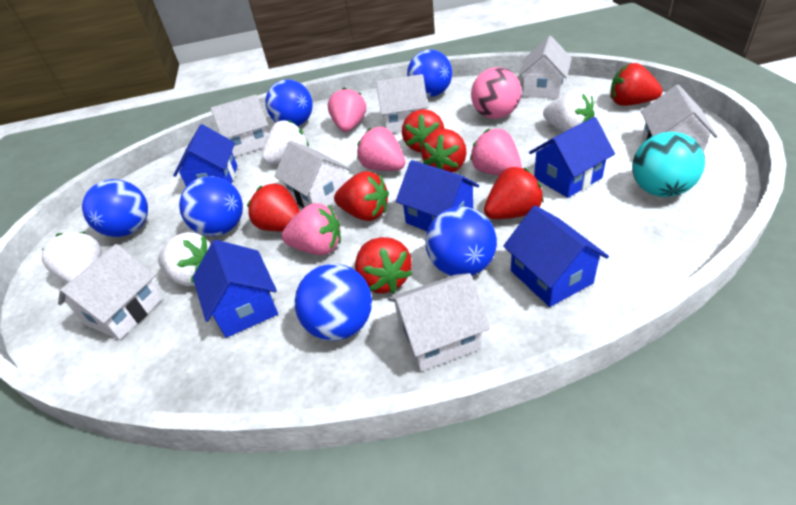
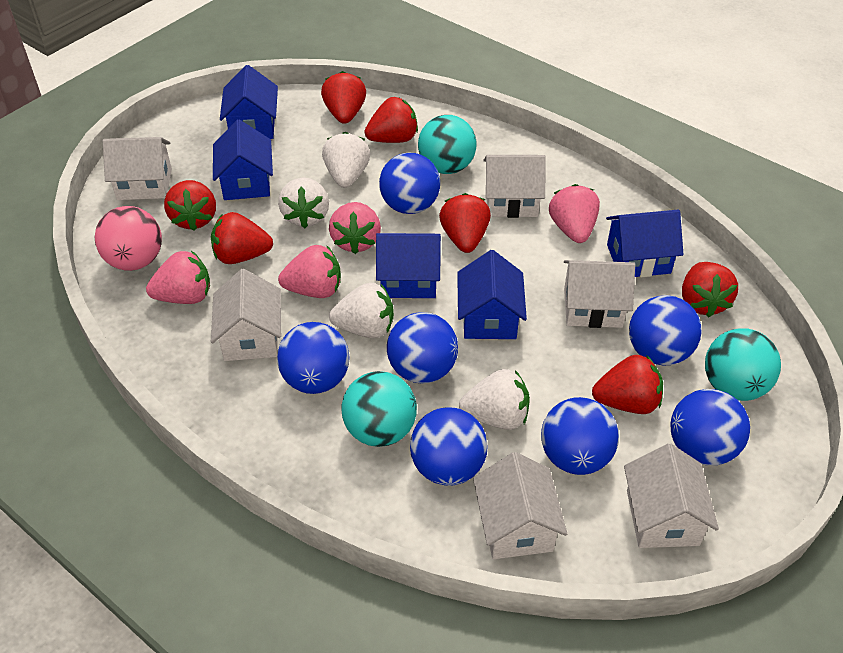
blue ball: [82,179,148,237] [179,176,243,236] [266,80,313,126] [295,264,372,341] [407,50,452,97] [425,207,497,276] = 6 -> [277,322,350,394] [379,152,440,214] [387,312,458,384] [410,407,488,486] [541,397,619,475] [629,295,702,366] [670,389,750,465] = 7
turquoise ball: [632,132,705,197] = 1 -> [341,371,417,447] [418,115,477,174] [705,328,781,401] = 3
white house: [58,244,162,340] [210,95,268,157] [274,141,350,208] [376,74,428,133] [388,273,490,372] [518,36,572,99] [641,85,718,153] = 7 -> [103,137,172,200] [211,269,281,361] [473,452,567,559] [483,155,546,218] [564,260,635,328] [624,444,719,548] = 6

